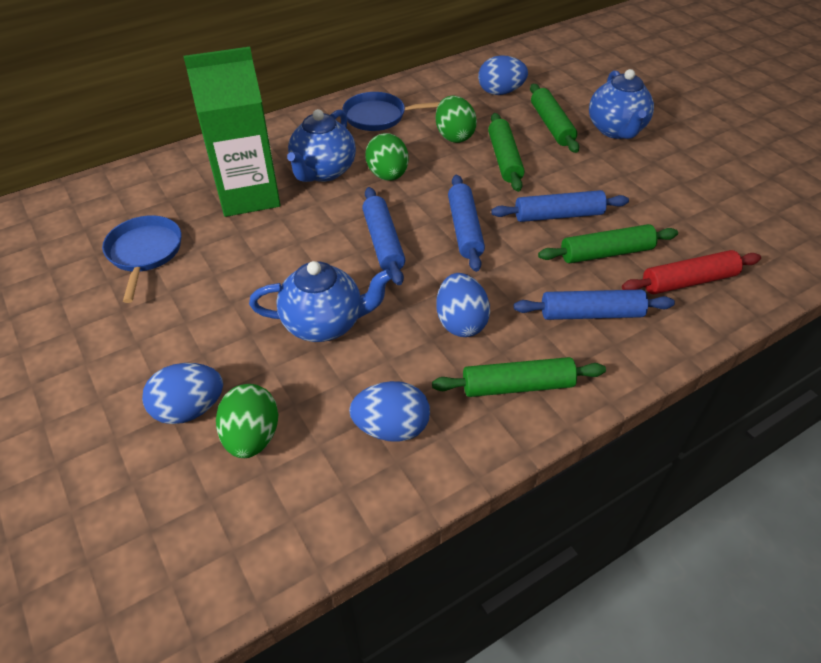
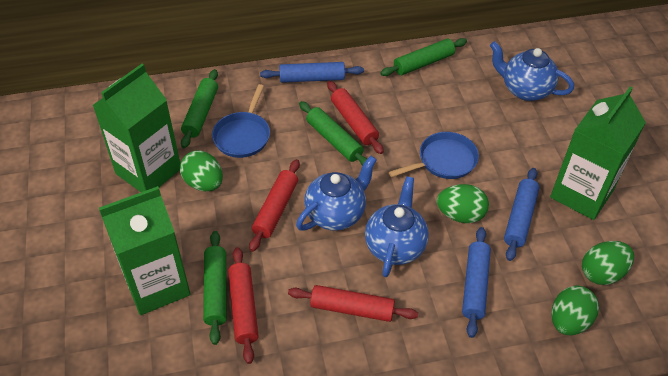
blue egg: [142,363,223,424] [349,381,430,442] [436,273,490,337] [478,55,528,95] = 4 -> none = 0
blue rolling pin: [362,187,405,285] [448,175,485,272] [491,190,629,222] [514,289,675,320] = 4 -> [260,62,364,83] [462,227,491,338] [504,168,540,261] = 3
green carton: [183,47,280,217] = 1 -> [93,64,180,192] [99,186,190,315] [550,87,646,220] = 3
green egg: [216,384,278,458] [365,133,409,181] [436,96,477,143] = 3 -> [180,150,223,191] [437,184,489,223] [551,285,599,335] [582,241,634,285] = 4
red rolling pin: [622,250,761,294] = 1 -> [228,247,259,364] [249,159,300,252] [288,285,418,322] [327,81,384,154] = 4

